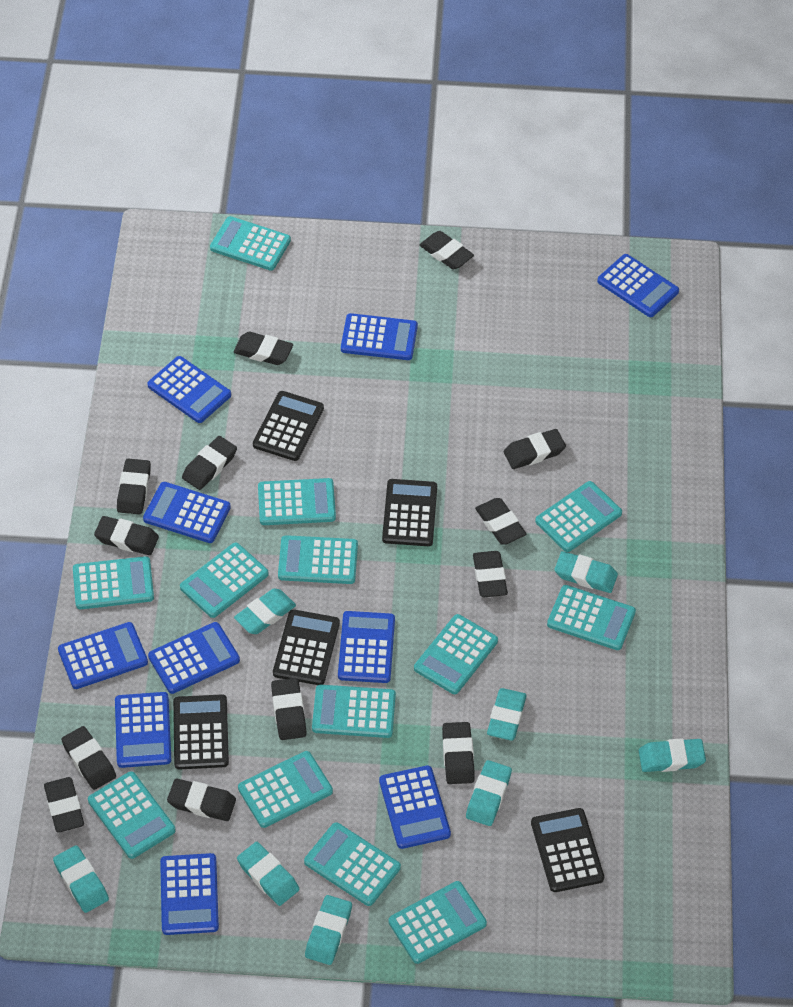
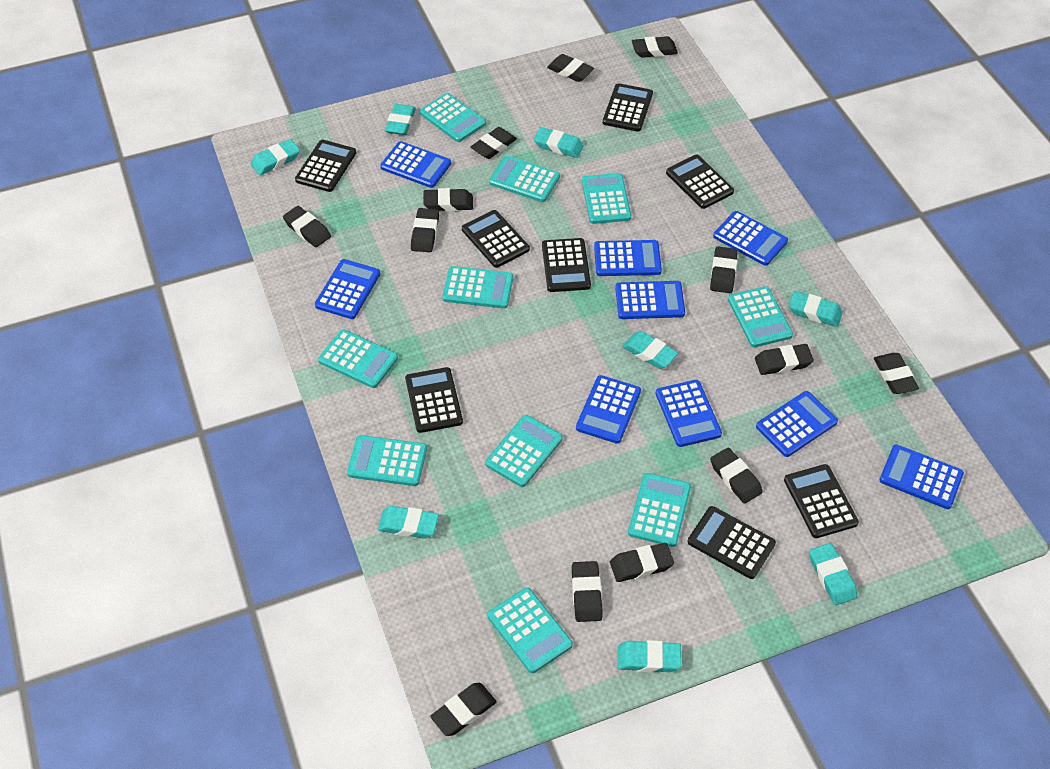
black calculator: [173,694,229,770] [253,391,324,461] [273,609,340,685] [382,479,437,546] [531,808,604,892] = 5 -> [295,140,356,192] [405,367,463,433] [462,210,530,268] [542,238,591,292] [603,83,653,131] [666,155,734,209] [688,506,776,579] [784,464,859,538] = 8
blue calculator: [58,622,148,689] [115,692,171,768] [143,482,231,543] [147,356,231,423] [148,622,240,694] [160,853,219,935] [338,611,395,683] [341,313,418,360] [379,766,451,849] [597,254,679,317] = 10 -> [315,259,380,319] [380,141,451,188] [576,375,641,444] [594,240,662,276] [615,281,685,319] [656,380,722,447] [713,211,788,266] [756,391,838,457] [880,444,964,509] = 9
turquoise calculator: [73,556,154,609] [88,771,175,859] [180,543,269,618] [210,216,291,271] [238,751,333,828] [258,478,336,525] [278,535,358,584] [304,822,401,906] [312,685,396,738] [389,881,487,964] [414,614,498,694] [535,481,622,552] [547,585,636,650] = 13 -> [318,329,398,388] [347,435,427,486] [420,93,486,142] [442,266,513,309] [485,415,563,487] [488,587,573,673] [489,156,560,202] [582,173,631,224] [628,473,691,547] [728,286,793,347] = 10

